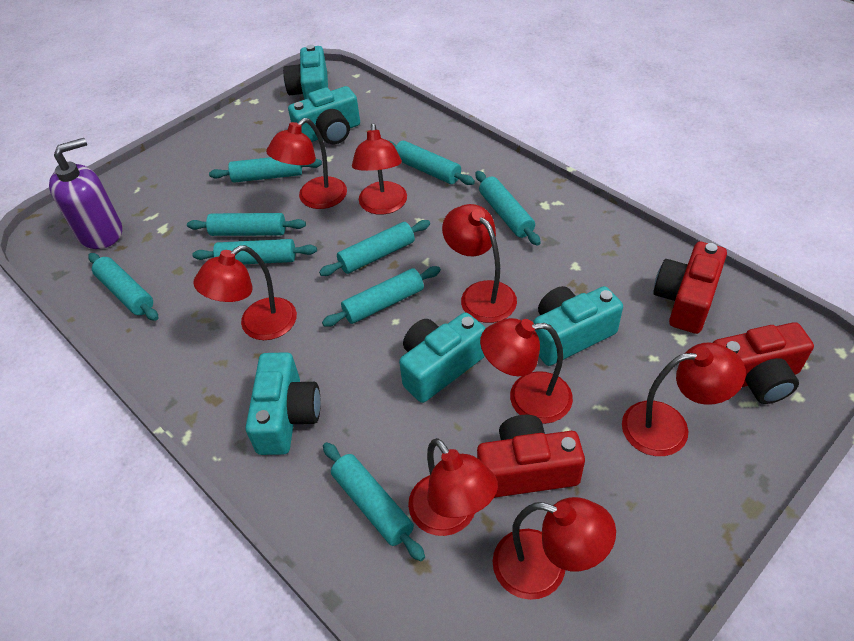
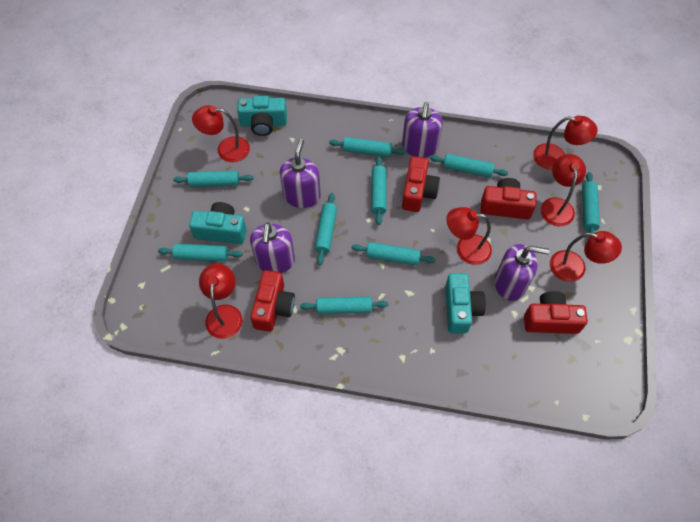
purple soap dispenser: [49,138,122,249] = 1 -> [250,223,295,273] [280,139,321,208] [402,102,443,158] [495,244,550,301] = 4
red camera: [477,415,585,498] [653,242,727,334] [713,322,814,404] = 3 -> [250,270,295,332] [402,156,440,212] [480,178,537,219] [524,291,588,334] = 4
red lamp: [193,245,297,340] [266,118,347,209] [352,123,407,215] [408,438,498,536] [442,204,517,323] [480,318,573,424] [493,497,616,600] [622,342,746,456] = 8 -> [192,105,250,162] [199,264,242,339] [447,207,492,265] [533,115,598,170] [540,154,586,226] [550,231,622,282] = 6
turquoise camera: [246,352,321,455] [283,44,328,100] [288,86,360,144] [399,312,486,403] [533,286,623,366] = 5 -> [189,202,247,244] [237,96,287,136] [445,273,486,334] = 3

